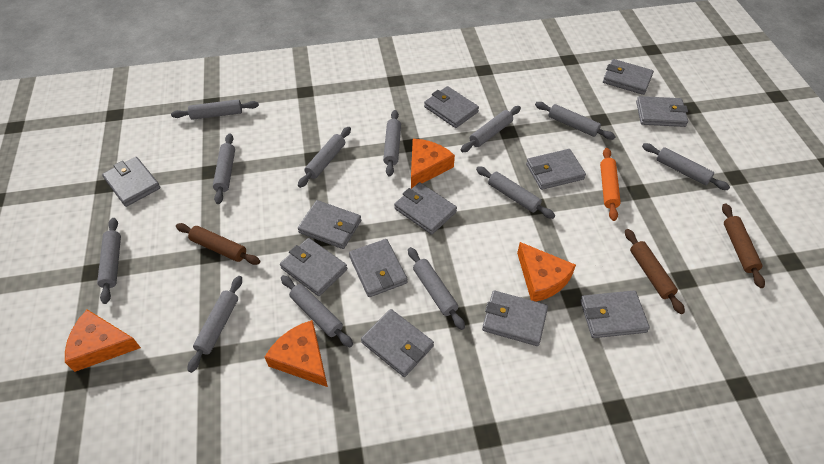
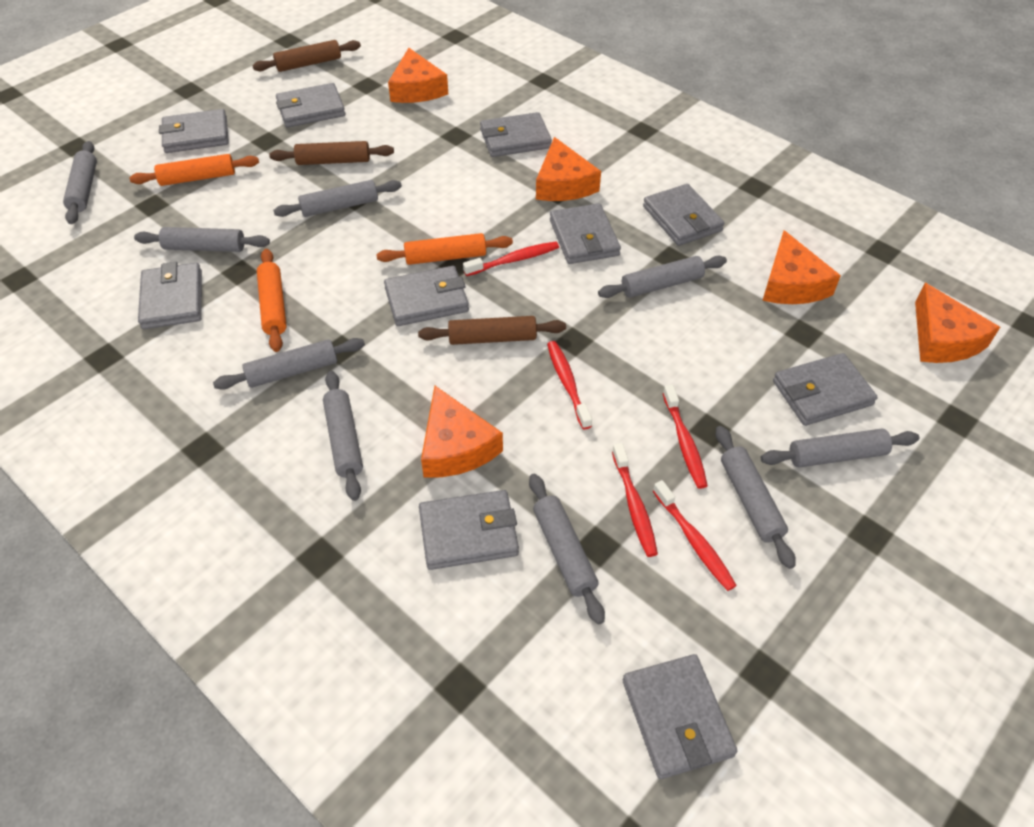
grey rolling pin: [97,218,121,304] [171,99,259,120] [188,276,242,373] [213,133,235,204] [281,275,353,347] [298,127,351,188] [383,110,401,177] [408,247,465,330] [461,106,521,152] [476,166,555,219] [535,102,616,140] [642,143,730,190] = 12 -> [63,141,97,224] [134,227,270,252] [213,338,365,390] [273,180,402,217] [323,371,363,501] [529,474,605,624] [598,256,727,298] [716,426,796,569] [761,429,919,467] = 9
grey wallet: [102,157,160,207] [280,238,347,296] [298,200,361,249] [349,239,407,297] [361,309,434,377] [394,182,457,235] [424,86,479,128] [482,291,548,346] [526,149,586,190] [580,291,650,338] [603,59,654,95] [636,96,688,127] = 12 -> [138,262,202,329] [159,109,229,153] [276,83,346,128] [384,266,469,326] [419,490,519,570] [480,112,552,157] [550,203,621,264] [623,654,737,779] [643,184,724,246] [773,353,877,426] = 10
orange cheese: [65,309,141,372] [265,320,328,387] [411,139,455,189] [517,242,576,302] = 4 -> [388,48,448,103] [421,386,503,477] [536,137,601,201] [762,230,841,304] [915,283,1000,363] = 5
orange rolling pin: [600,148,621,221] = 1 -> [129,154,259,186] [257,249,287,352] [376,233,513,265] = 3
red toothbrush: none = 0 -> [463,241,559,276] [547,341,592,429] [612,443,658,557] [653,480,737,591] [663,385,708,489] = 5

